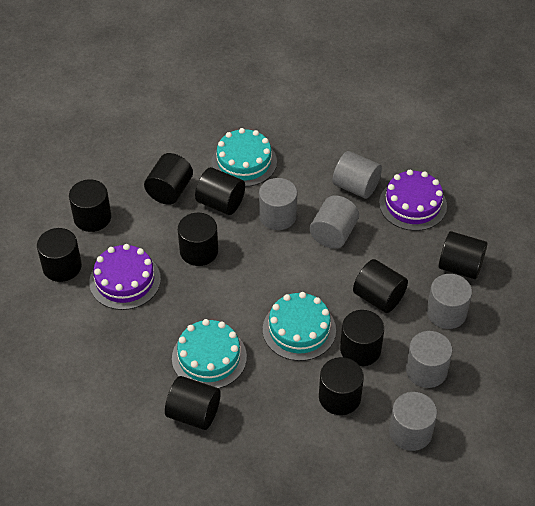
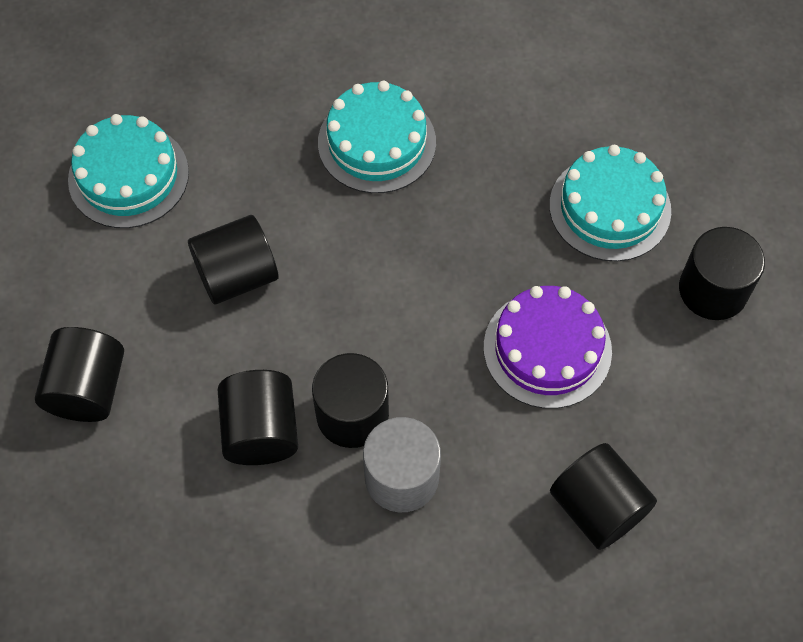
black cylinder: [37,228,82,282] [69,179,111,232] [144,153,193,205] [165,376,221,430] [178,213,218,266] [195,167,245,215] [319,357,364,415] [340,310,384,366] [353,259,408,313] [439,231,488,279] = 10 -> [35,327,124,422] [188,215,278,304] [217,370,298,465] [312,353,389,448] [550,443,657,550] [679,227,765,320] = 6
grey cylinder: [259,178,297,230] [310,196,359,249] [332,151,382,199] [389,392,437,451] [406,331,453,388] [427,274,472,329] = 6 -> [363,417,441,512] = 1
purple cake: [89,244,161,310] [379,170,447,231] = 2 -> [483,286,612,409] = 1

